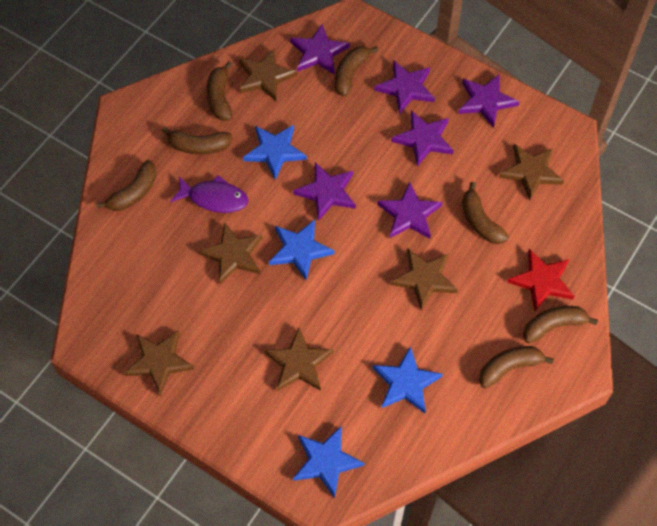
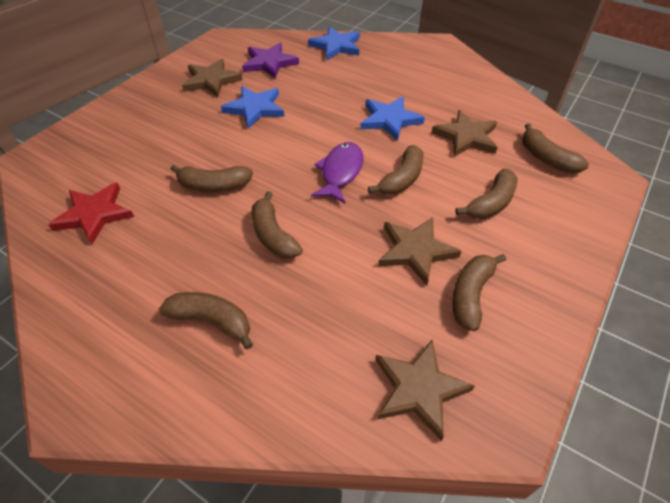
blue star: [243,125,307,179] [269,219,335,280] [293,427,365,498] [373,346,443,413] = 4 -> [221,86,284,129] [308,27,360,60] [360,96,425,141] = 3
brown star: [124,330,195,396] [198,222,263,284] [239,48,297,101] [264,328,334,391] [390,249,458,310] [499,144,564,201] = 6 -> [182,59,243,97] [375,340,475,441] [378,217,461,286] [432,110,498,157] = 4
purple star: [290,24,350,75] [293,162,356,221] [374,61,435,114] [377,182,442,239] [391,110,454,167] [458,74,520,128] = 6 -> [242,43,299,79] = 1

